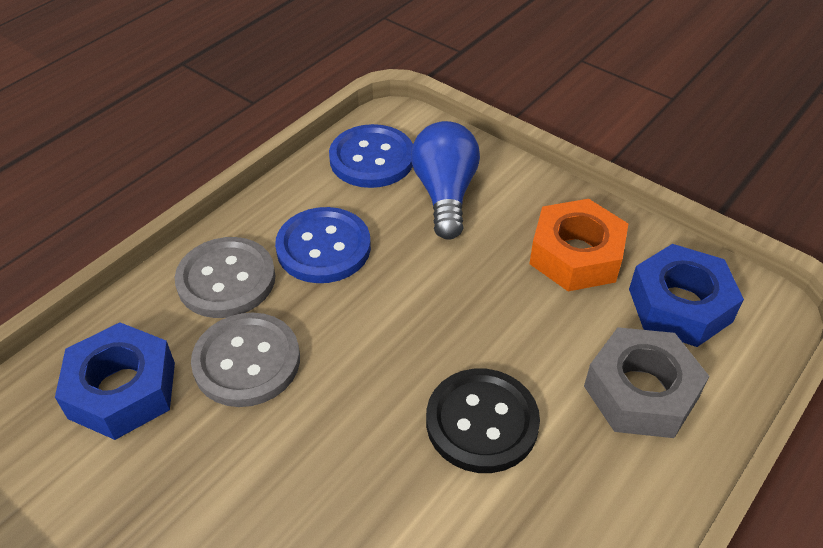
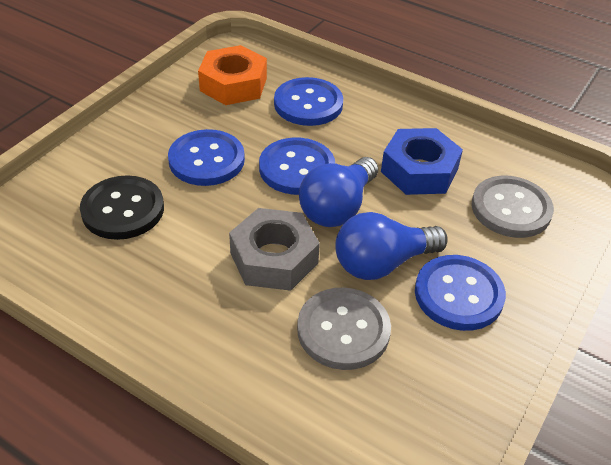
blue button: [275,207,371,283] [329,124,413,188] = 2 -> [168,129,245,186] [259,138,335,195] [274,77,343,126] [415,255,506,331] = 4
blue light bulb: [411,121,480,240] = 1 -> [299,157,378,227] [335,212,448,280] = 2
blue nut: [55,322,175,440] [629,244,744,347] = 2 -> [381,128,463,195] = 1

